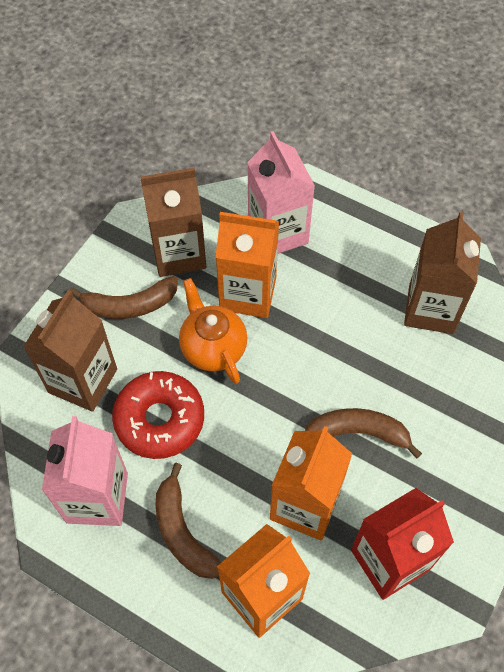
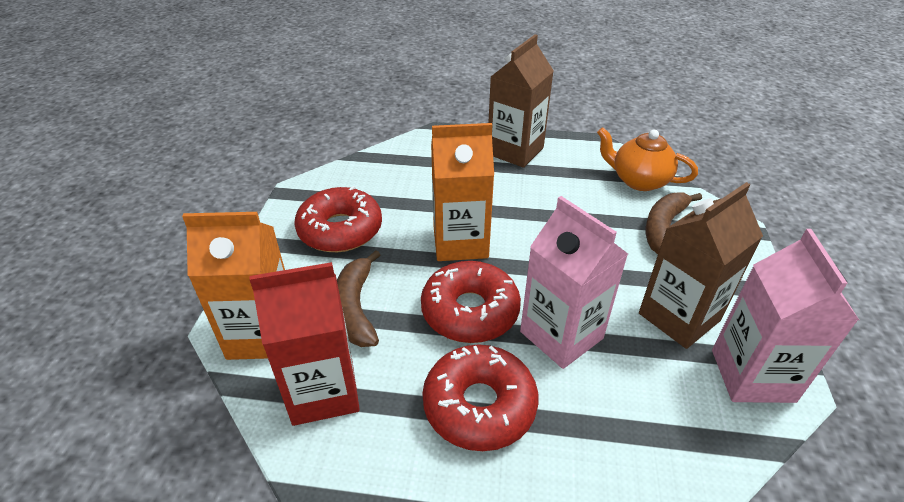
brown banana: [70,276,178,319] [155,463,221,579] [305,408,422,459] = 3 -> [337,250,380,347] [646,192,702,254] = 2
brown carton: [23,290,117,412] [140,168,206,277] [404,211,481,334] = 3 -> [488,34,554,168] [639,182,763,349] = 2
orange carton: [215,212,279,318] [217,524,310,638] [270,426,352,540] = 3 -> [182,212,285,360] [431,123,494,261] = 2
red donut: [112,371,204,459] = 1 -> [295,186,382,252] [421,261,521,343] [422,344,538,451] = 3

